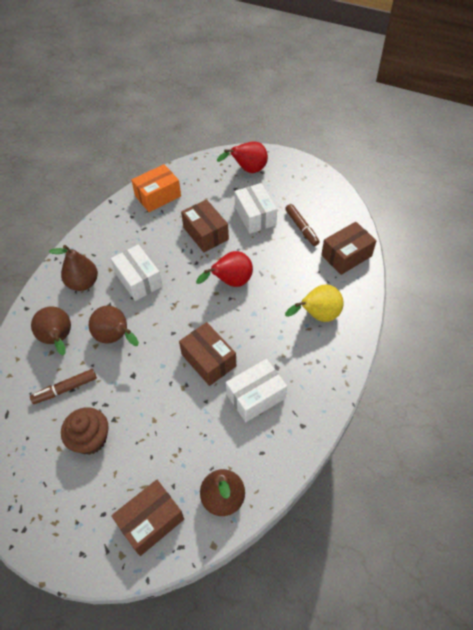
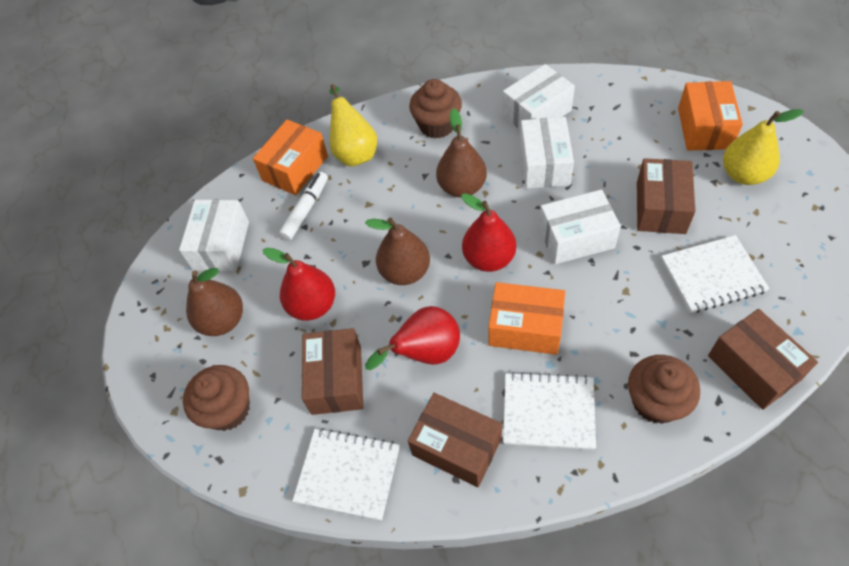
brown cupcake: [61,407,109,455] = 1 -> [183,365,250,431] [409,79,462,138] [628,355,700,424] = 3
brown marker: [30,369,97,404] [285,204,320,246] = 2 -> none = 0
brown pear: [31,306,71,356] [49,245,98,291] [89,306,139,346] [200,469,245,516] = 4 -> [186,268,243,336] [365,218,430,285] [436,108,487,198] = 3
orange box: [131,164,181,212] = 1 -> [253,120,328,195] [488,282,565,355] [678,81,743,151] = 3
red pear: [196,251,253,287] [217,141,268,173] = 2 -> [263,248,335,321] [365,306,460,370] [461,193,516,272] = 3
white box: [111,244,162,301] [226,359,287,422] [234,183,277,234] = 3 -> [179,199,249,271] [502,64,575,130] [520,117,574,189] [539,189,621,264] = 4
white marker: none = 0 -> [279,172,328,241] = 1
white notebook: none = 0 -> [292,428,400,521] [503,372,596,450] [661,235,770,313] = 3
yellow pear: [285,285,344,322] = 1 -> [329,84,377,167] [723,109,804,185] = 2

